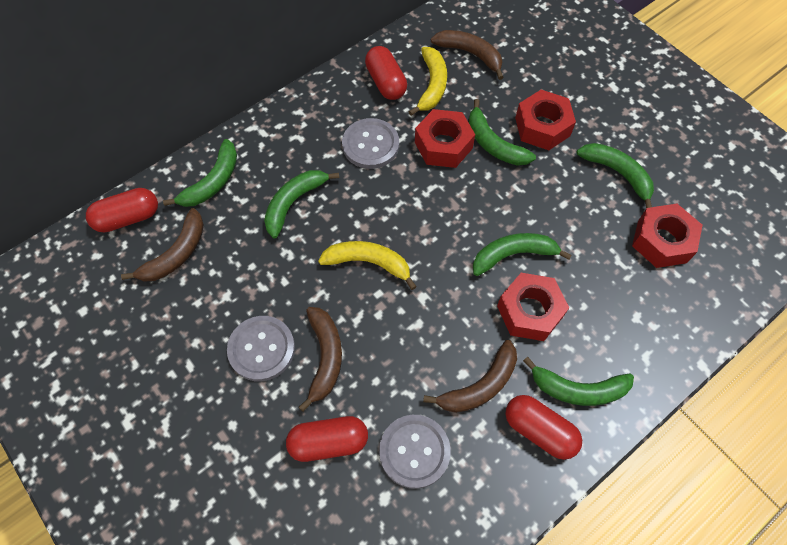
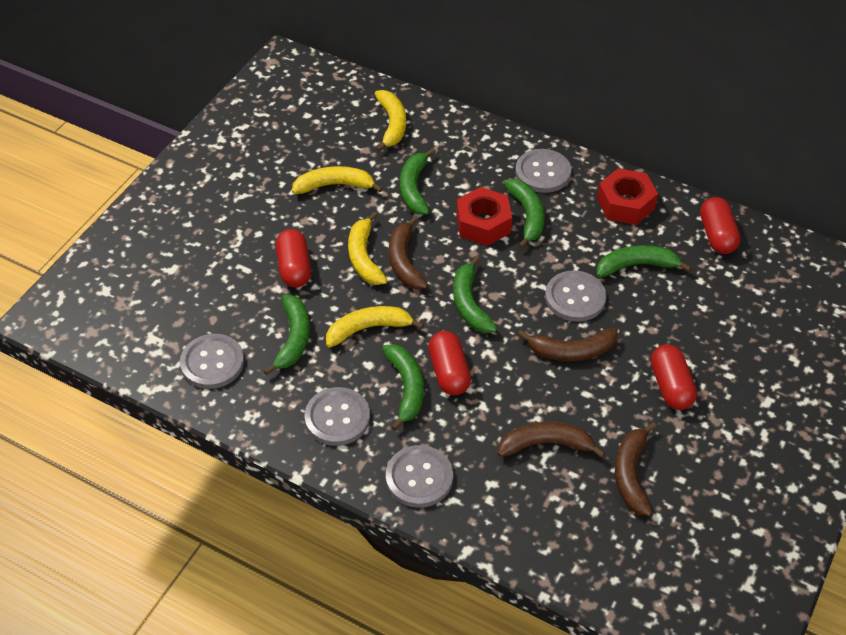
grey button: [227,316,295,381] [342,118,399,169] [379,415,451,489] = 3 -> [180,334,244,389] [305,387,370,446] [386,445,453,508] [515,149,571,193] [545,270,606,322] = 5
red nut: [415,109,475,168] [497,273,569,341] [515,90,576,150] [632,204,703,268] = 4 -> [456,187,512,246] [597,168,658,225] = 2
yellow banana: [318,241,417,290] [409,47,447,116] = 2 -> [292,166,383,194] [326,306,424,348] [348,212,388,285] [375,90,406,152] = 4

